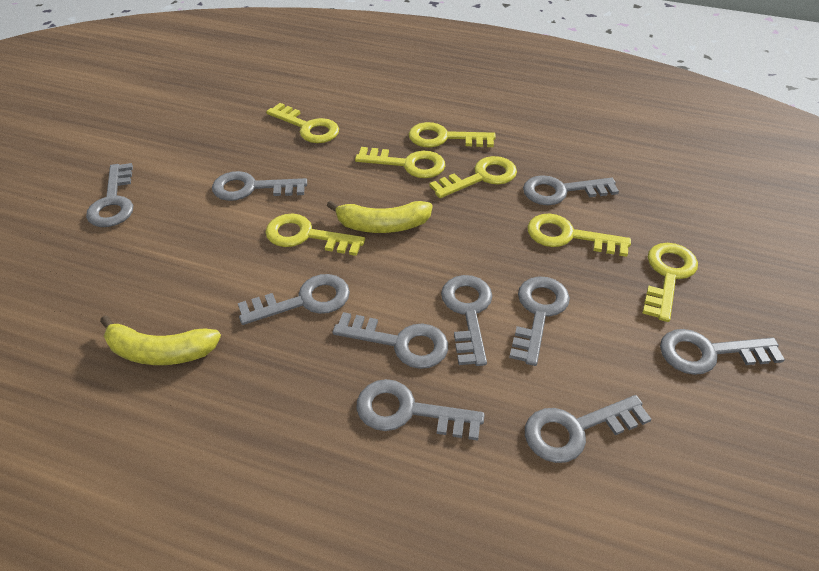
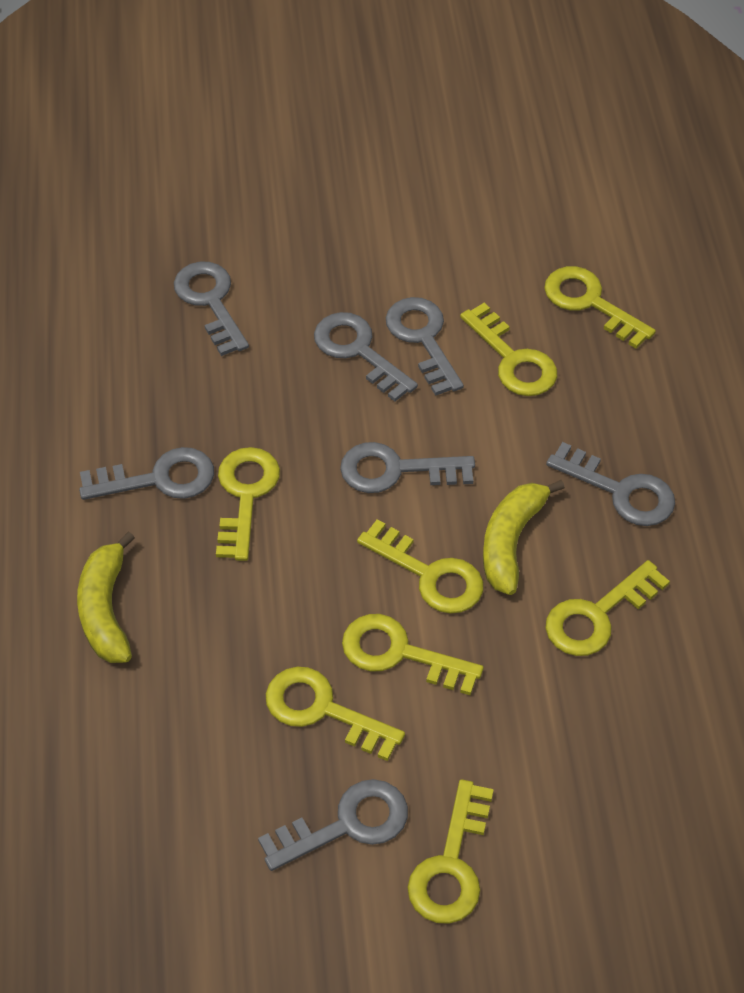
grey key: [86,163,133,227] [212,171,307,201] [238,274,350,325] [332,312,448,369] [356,379,485,441] [441,275,492,366] [509,276,570,366] [523,175,619,205] [525,395,651,463] [660,329,785,375] = 10 -> [79,447,214,500] [174,262,249,356] [258,779,408,871] [314,312,418,402] [340,442,475,493] [386,297,464,396] [546,442,675,526] = 7
yellow key: [265,213,365,256] [266,103,339,143] [355,147,445,178] [409,122,496,147] [430,156,517,198] [527,214,631,257] [642,243,698,322] = 7 -> [216,447,280,561] [266,667,405,761] [342,614,484,695] [357,519,483,614] [407,779,494,924] [460,303,557,396] [544,266,656,349] [545,560,670,656] = 8

